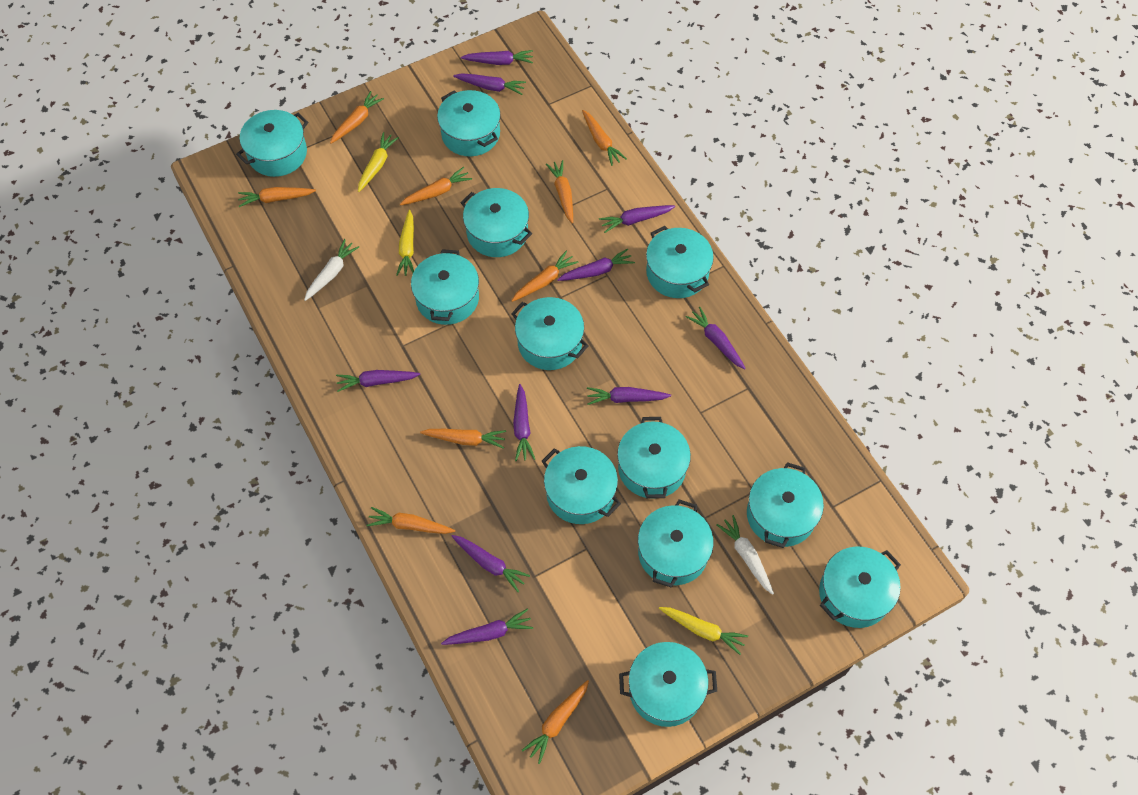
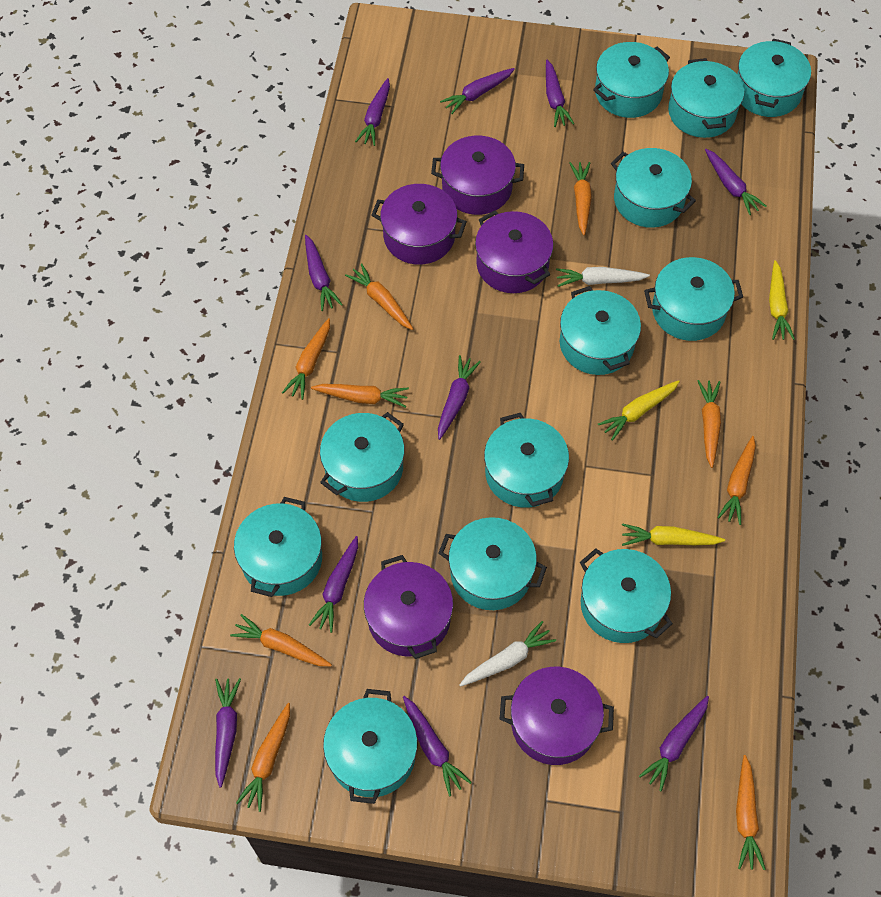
purple pot: none = 0 -> [364,555,453,659] [372,184,467,265] [431,136,524,215] [475,210,553,293] [499,667,614,765] = 5

